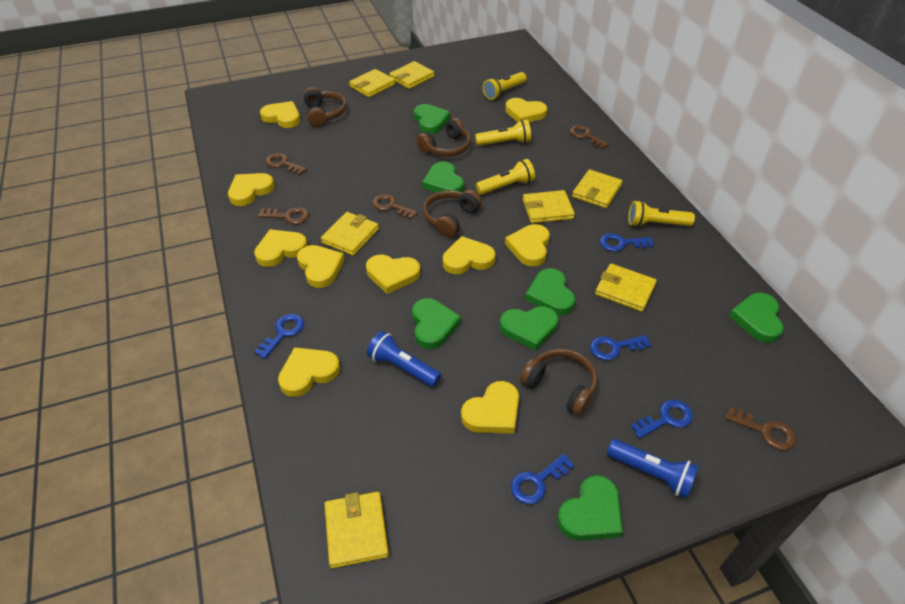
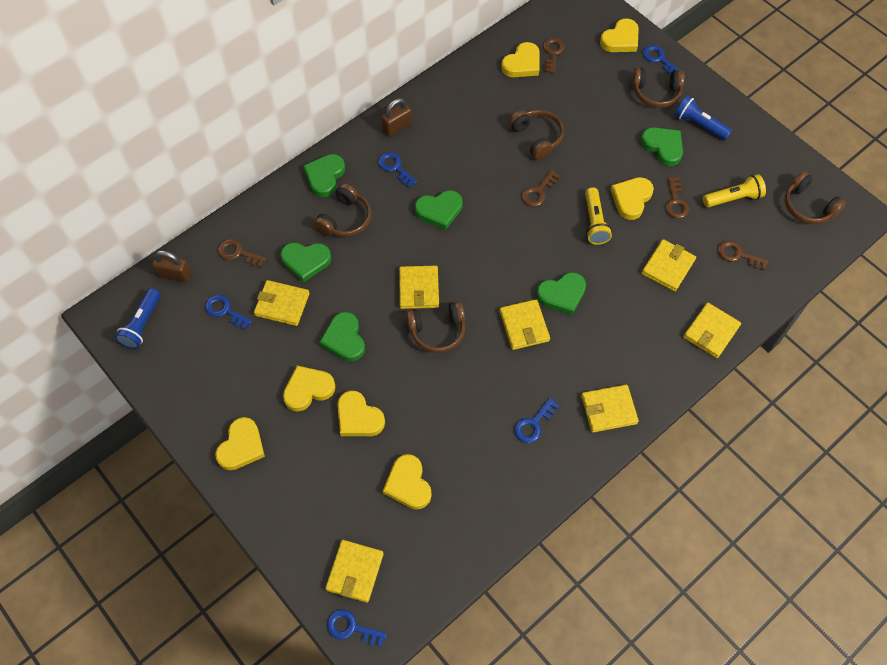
brown headphones: [303,87,347,127] [416,118,471,157] [423,190,482,238] [520,349,597,416] = 4 -> [314,183,372,237] [406,301,465,353] [509,110,564,160] [631,67,685,108] [784,171,846,224] = 5
brown padlock: none = 0 -> [152,250,191,282] [381,98,412,137] = 2
green heart: [412,298,461,349] [414,104,450,134] [422,161,464,193] [500,306,558,351] [525,268,575,315] [557,475,623,541] [729,293,784,343] = 7 -> [280,242,331,282] [303,154,345,197] [319,312,365,362] [415,190,463,230] [536,272,586,315] [640,127,683,166] = 6
yellow flashlight: [475,120,531,146] [476,159,535,195] [483,72,527,100] [628,200,695,227] = 4 -> [585,187,612,245] [703,174,766,208] = 2
yellow heart: [228,173,275,206] [254,229,308,267] [260,101,300,128] [278,347,340,397] [297,245,345,288] [366,255,420,294] [443,236,496,274] [461,381,519,434] [505,98,547,122] [505,224,550,266] = 10 -> [215,417,265,470] [283,365,336,412] [337,391,385,436] [383,454,432,510] [501,42,539,77] [600,18,639,52] [611,177,654,220] = 7

